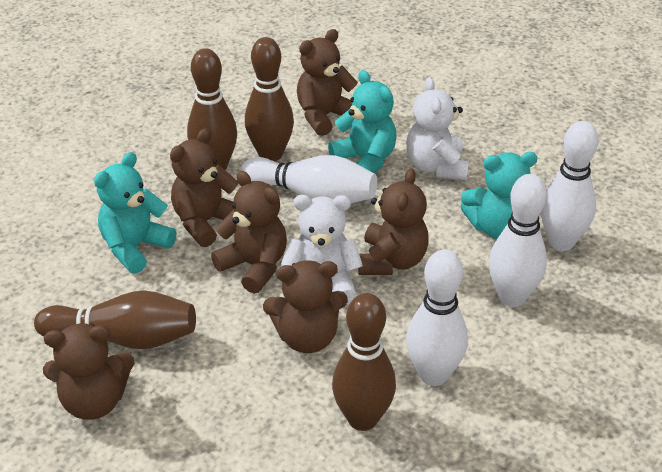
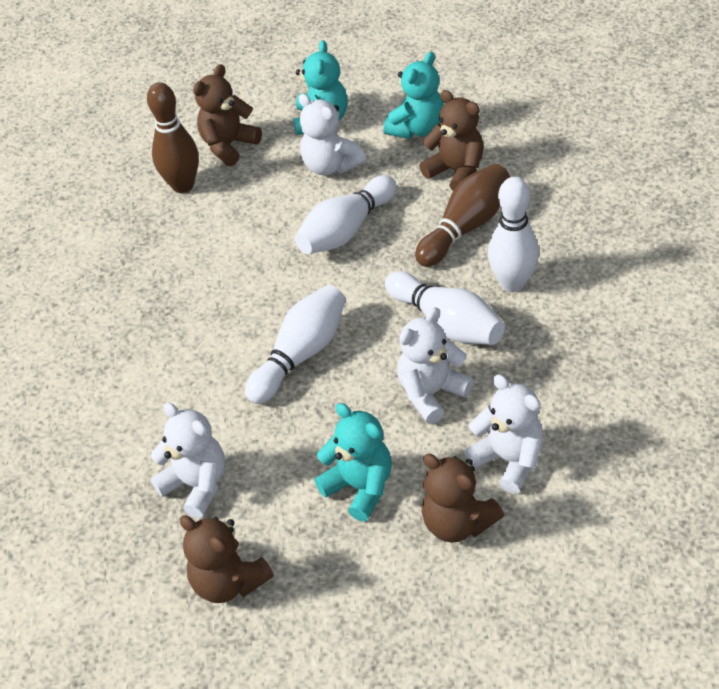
brown bowling pin: [34,290,196,349] [187,48,237,170] [245,37,294,161] [332,293,396,431] = 4 -> [147,82,199,193] [415,164,510,267] = 2
brown teddy bear: [43,323,135,420] [170,128,238,247] [211,171,287,294] [263,260,348,353] [297,29,358,136] [358,168,429,275] = 6 -> [179,515,274,603] [193,64,262,166] [419,90,484,191] [422,454,504,542] = 4
white teddy bear: [281,195,363,305] [406,77,469,180] = 2 -> [151,403,225,518] [299,94,366,175] [397,307,473,424] [464,374,544,494] = 4

